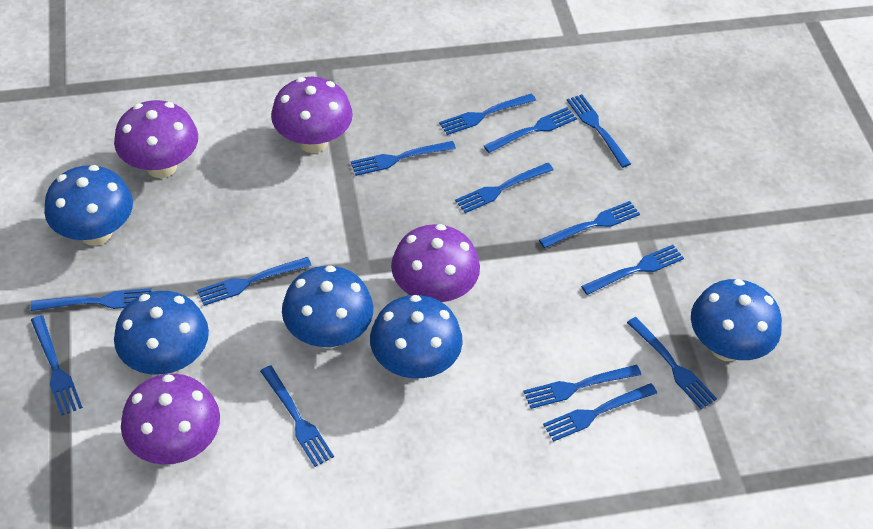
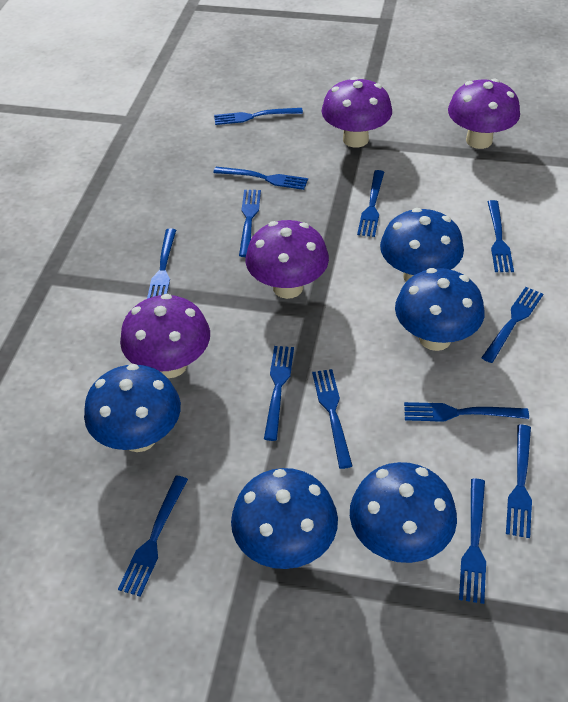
blue fork: [31,288,151,311] [31,315,83,416] [197,257,312,306] [260,365,334,467] [351,141,456,176] [439,93,536,135] [455,163,554,213] [484,107,577,153] [523,365,641,409] [539,201,640,248] [543,383,657,442] [567,94,631,168] [581,245,684,295] [627,317,717,409] = 14 -> [118,475,188,597] [147,228,176,299] [213,167,308,190] [214,108,303,125] [239,190,261,257] [264,346,294,441] [312,369,353,469] [357,170,384,237] [404,402,529,422] [459,479,486,604] [481,287,543,363] [488,200,514,272] [506,425,532,538] = 13

